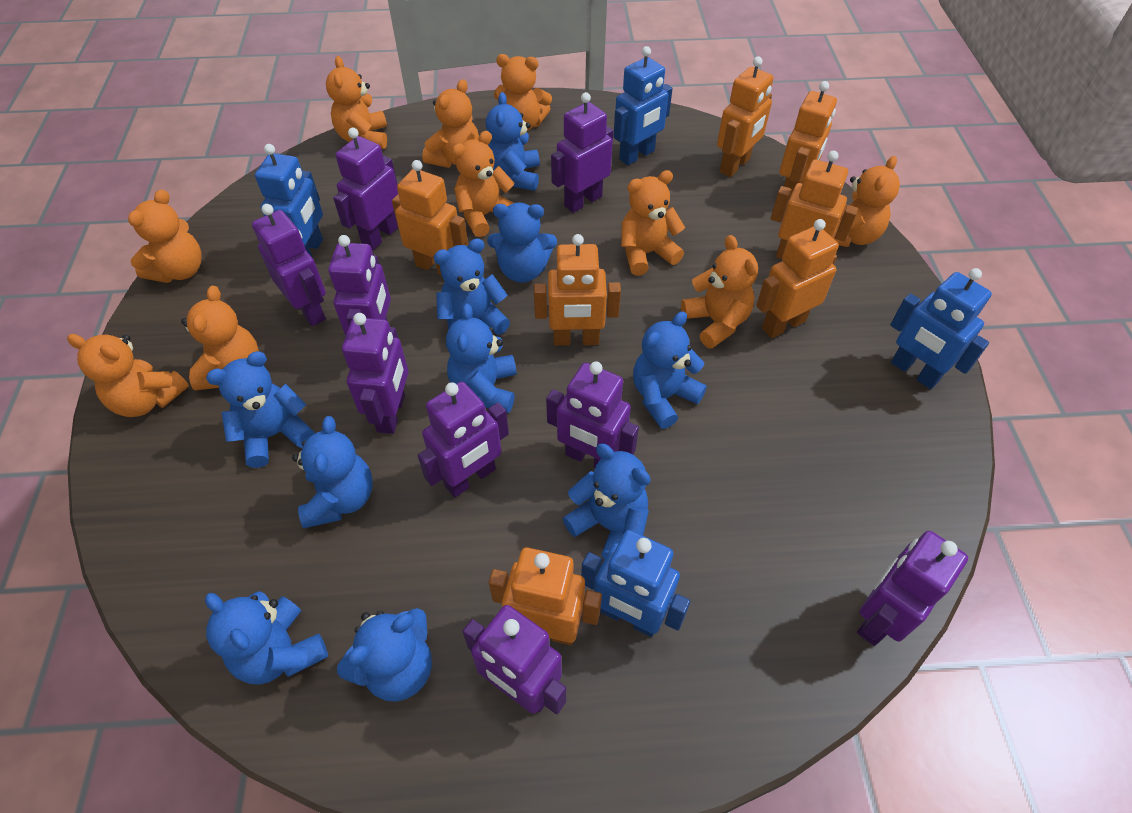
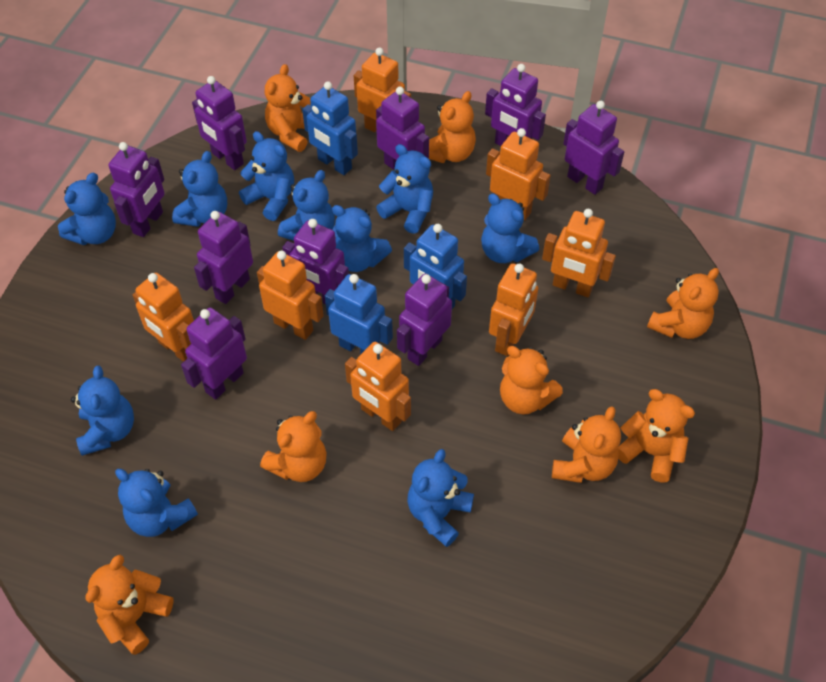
blue robot: [255,144,323,257] [581,530,690,637] [613,46,673,165] [890,268,992,389] = 4 -> [302,81,358,175] [325,274,393,354] [404,224,467,309] = 3
orange teddy bear: [67,334,189,417] [128,189,201,283] [181,286,259,391] [326,56,387,149] [422,79,479,168] [452,131,515,237] [494,54,552,131] [621,170,685,276] [681,235,758,349] [833,156,900,247] = 10 -> [86,555,174,655] [260,411,327,482] [265,64,311,152] [428,91,476,163] [500,346,563,415] [552,406,621,483] [618,389,695,483] [647,268,719,339] = 8

